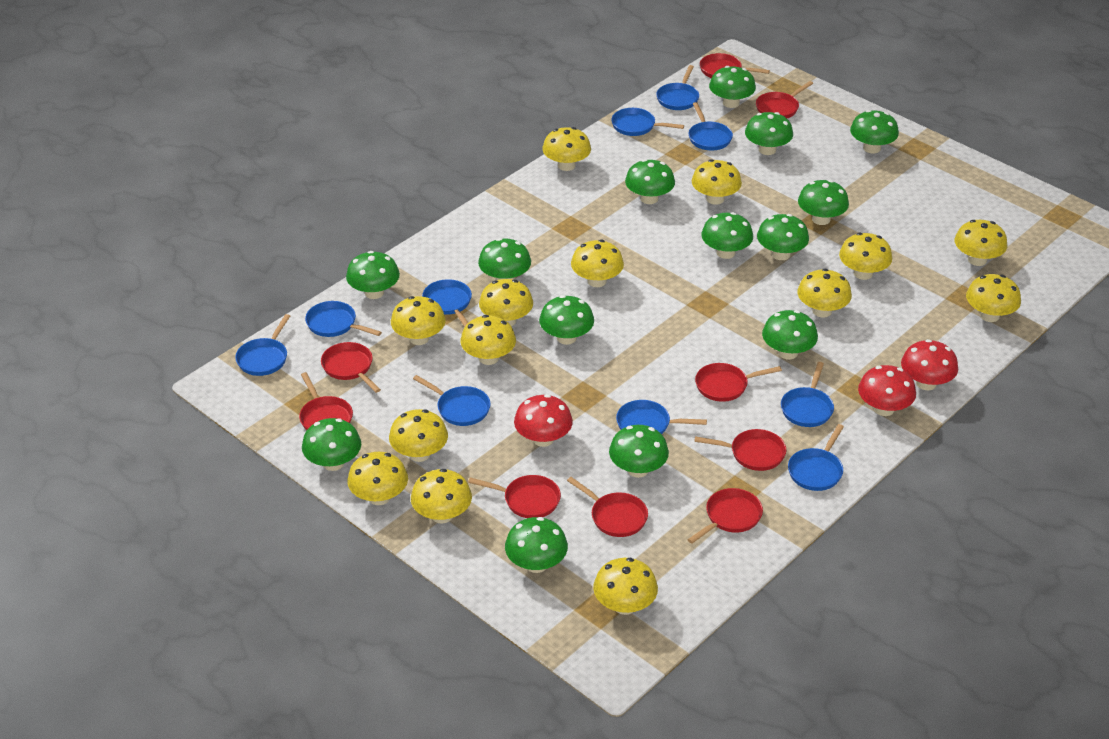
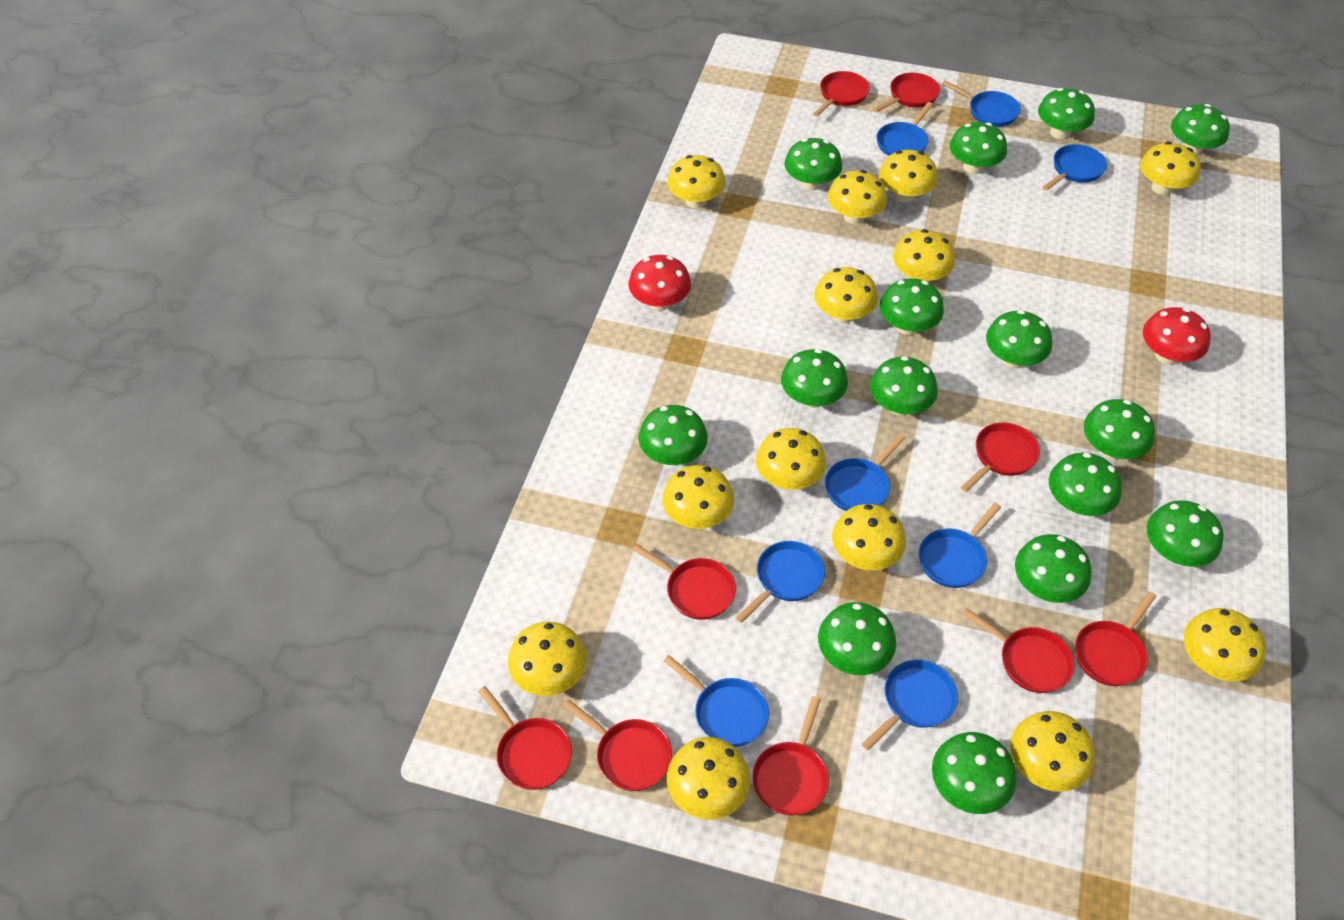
blue pan: [235,314,290,376] [305,301,382,337] [413,375,490,426] [422,279,472,327] [611,108,684,136] [616,400,707,434] [656,65,699,110] [689,102,733,150] [781,362,834,427] [788,424,844,491] = 10 -> [664,655,769,747] [735,541,825,623] [825,434,905,511] [862,660,958,750] [876,102,933,156] [919,503,1001,588] [942,80,1021,127] [1042,144,1107,191] = 8
green mushroom: [302,418,361,471] [346,251,400,299] [478,238,531,280] [505,517,568,573] [539,295,594,345] [609,425,669,478] [625,159,675,204] [701,212,753,259] [709,66,756,108] [745,112,793,155] [757,214,809,260] [762,310,818,359] [798,180,849,225] [850,110,899,153] = 14 -> [638,405,708,465] [781,349,848,408] [784,138,842,191] [818,602,896,675] [870,356,938,416] [880,278,944,335] [932,732,1016,814] [949,122,1007,174] [986,310,1052,368] [1015,534,1091,603] [1038,88,1095,139] [1049,453,1122,516] [1084,399,1155,459] [1147,500,1223,567] [1171,104,1230,156] = 15
red mushroom: [514,394,573,447] [858,365,916,416] [901,339,958,390] = 3 -> [629,255,691,311] [1143,307,1211,365] = 2
yellow mushroom: [347,452,408,505] [389,409,448,462] [391,296,446,345] [411,469,472,524] [460,315,516,365] [479,279,533,326] [542,127,591,171] [571,240,624,287] [593,558,658,615] [692,159,742,205] [797,269,852,317] [839,233,892,280] [955,220,1007,266] [966,274,1021,322] = 14 -> [508,621,587,696] [662,465,734,529] [667,155,726,208] [667,737,750,819] [756,428,826,490] [814,267,878,324] [828,170,887,224] [832,504,906,570] [879,150,938,203] [893,229,955,283] [1010,711,1095,792] [1140,141,1201,195] [1184,608,1266,681] = 13

